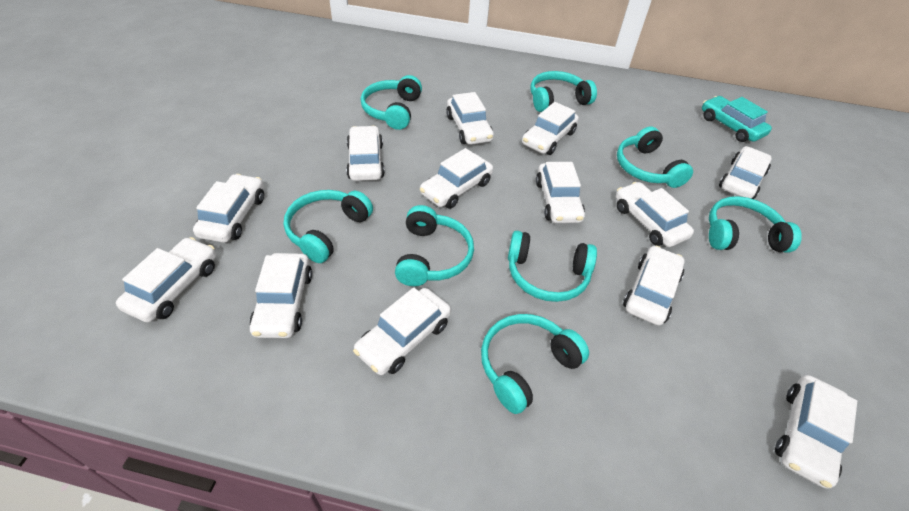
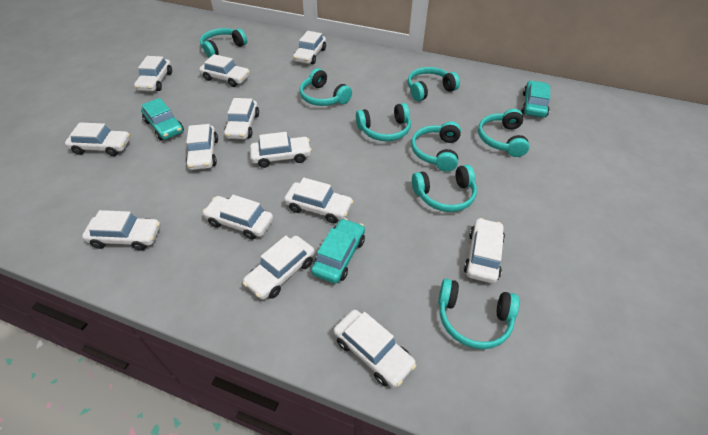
turquoise car: [702,96,772,142] = 1 -> [141,98,184,140] [311,218,365,284] [521,81,550,117] = 3

